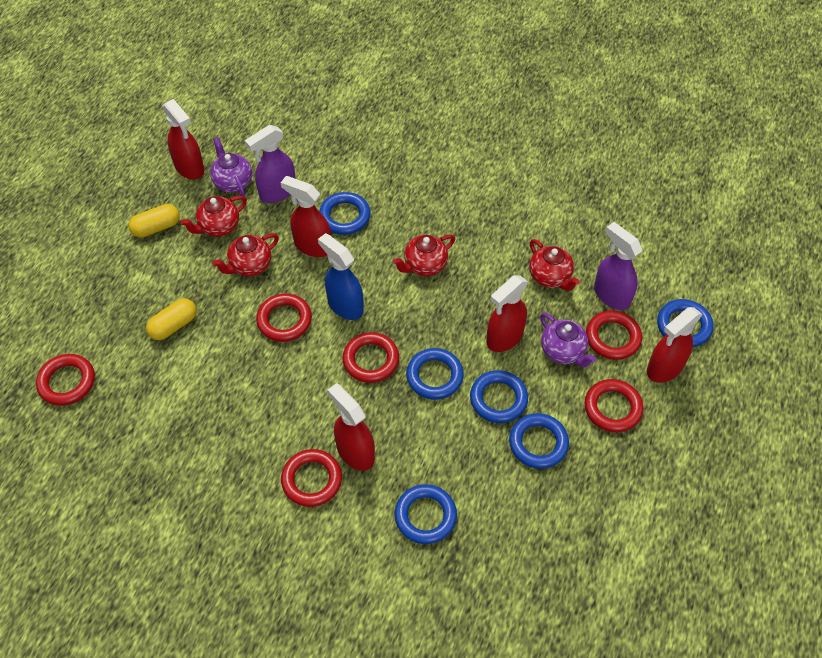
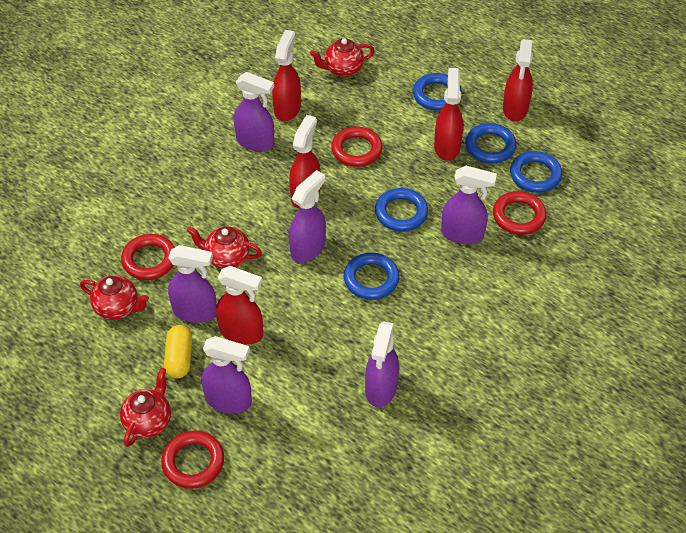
blue ring: [319,192,371,235] [395,484,457,544] [406,348,464,400] [470,370,528,423] [509,413,569,469] [657,299,713,347] = 6 -> [344,252,400,300] [375,188,428,232] [413,73,462,111] [465,123,516,163] [510,151,562,193] = 5
blue spray bottle: [318,233,364,320] = 1 -> none = 0
purple spray bottle: [245,125,295,203] [594,222,643,310] = 2 -> [168,245,217,323] [201,336,252,414] [234,72,274,152] [289,170,326,263] [365,321,399,407] [441,166,497,244] = 6
purple teapot: [210,137,252,196] [540,313,596,367] = 2 -> none = 0
red ring: [36,354,95,406] [256,293,312,342] [281,449,342,507] [342,332,399,383] [584,379,643,432] [586,310,642,360] = 6 -> [121,234,175,280] [161,431,224,489] [331,127,382,167] [493,191,547,235] = 4
yellow capsule: [128,204,180,238] [146,298,197,340] = 2 -> [164,325,192,378] = 1

